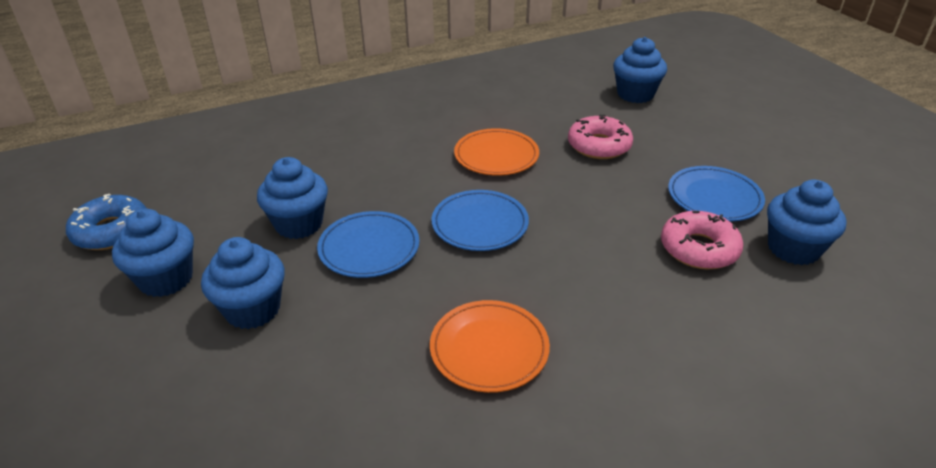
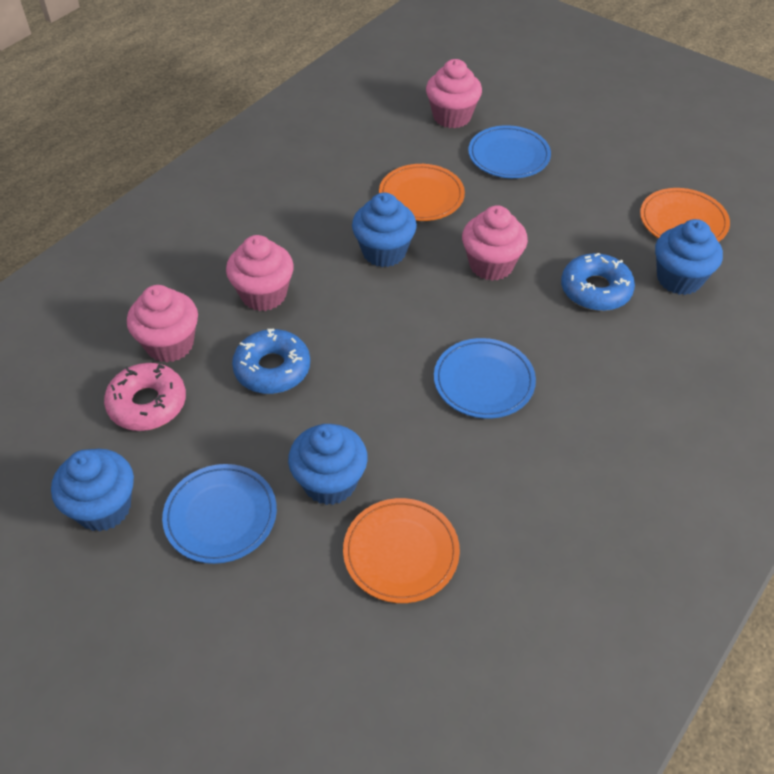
blue cupcake: [112,209,194,297] [201,237,285,329] [257,157,328,239] [613,37,667,103] [767,180,847,265] = 5 -> [51,449,134,532] [288,424,368,505] [352,192,417,267] [655,219,723,295] = 4
blue donut: [66,193,147,250] = 1 -> [232,328,310,394] [561,253,635,311] = 2
orange plate: [430,300,550,393] [454,128,539,176] = 2 -> [343,498,460,603] [379,164,465,221] [640,188,730,242] = 3
pink cupcake: none = 0 -> [127,285,198,362] [226,235,294,311] [426,59,482,128] [462,205,528,281] = 4
pink donut: [568,115,633,159] [661,211,743,269] = 2 -> [104,363,186,431] = 1

